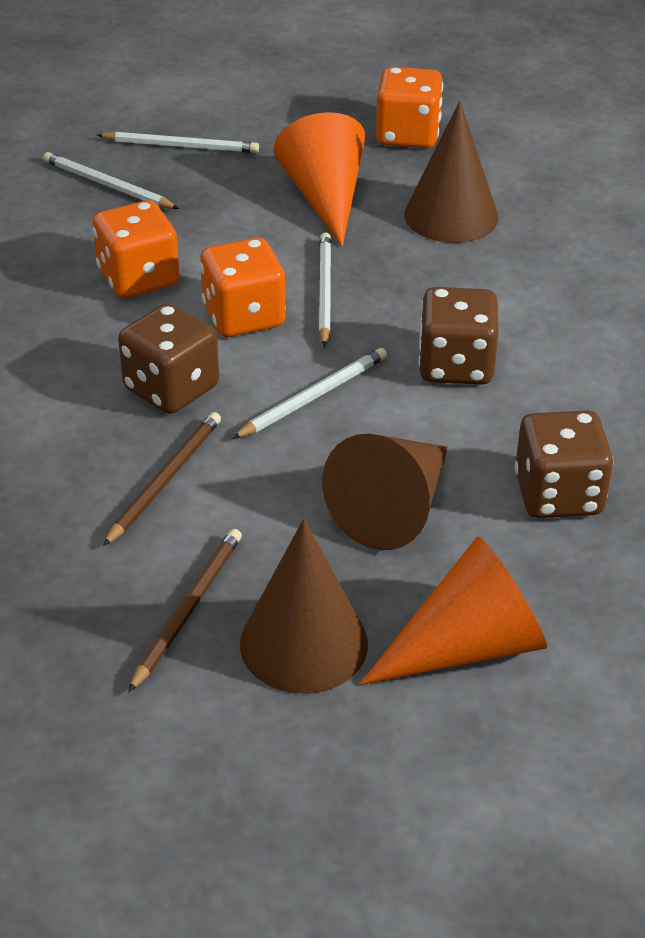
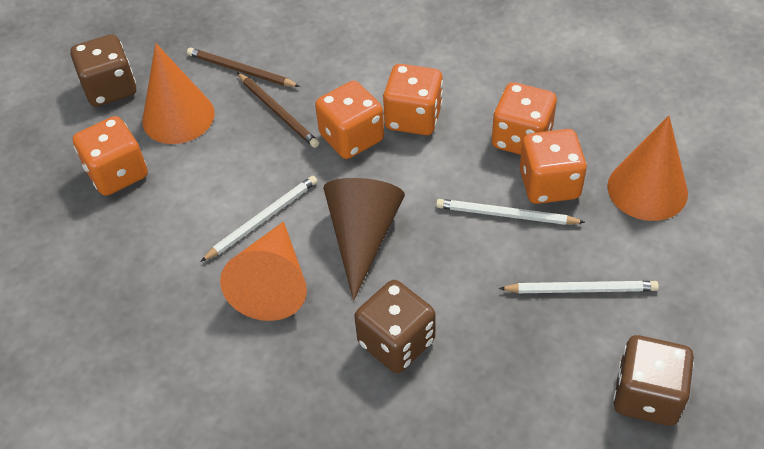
brown cone: [240,519,368,694] [322,434,448,550] [404,101,498,243] = 3 -> [323,178,405,300] = 1
orange cone: [274,112,365,247] [360,536,547,685] = 2 -> [142,43,214,144] [220,221,307,321] [607,115,688,221] = 3
orange dice: [92,200,179,298] [200,238,286,337] [376,67,443,148] = 3 -> [73,116,148,196] [315,81,384,159] [383,64,443,135] [492,82,557,155] [520,129,587,204] = 5
white pencil: [43,152,179,209] [97,131,259,153] [232,348,387,439] [319,232,332,347] = 4 -> [200,176,317,262] [436,199,585,225] [499,281,659,293] = 3

